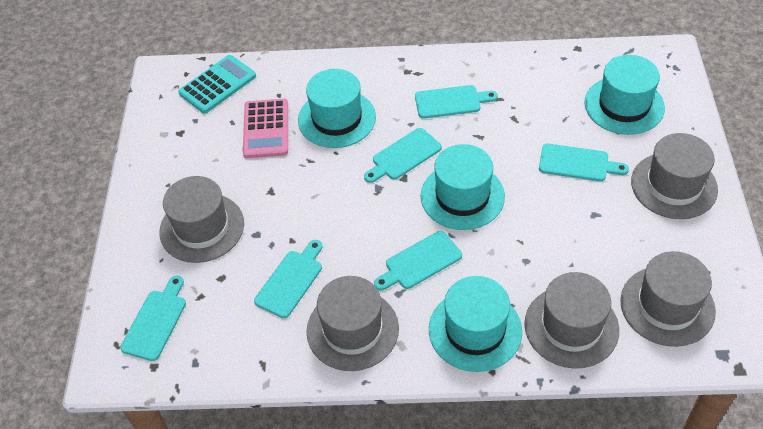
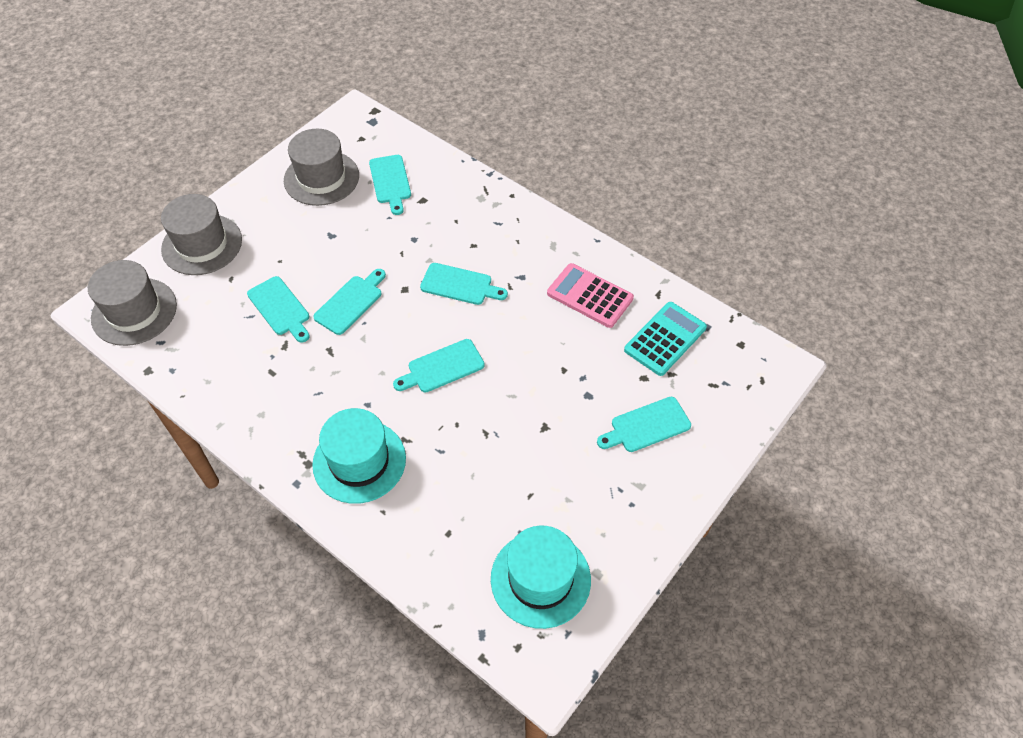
grey hat: [159,176,244,263] [306,276,399,371] [524,272,619,369] [620,251,716,347] [631,133,718,219] = 5 -> [88,260,177,346] [161,194,242,275] [284,129,359,206] = 3
turquoise hat: [298,69,376,148] [421,144,505,230] [429,276,522,372] [584,55,665,135] = 4 -> [312,408,406,504] [491,526,591,629] = 2

